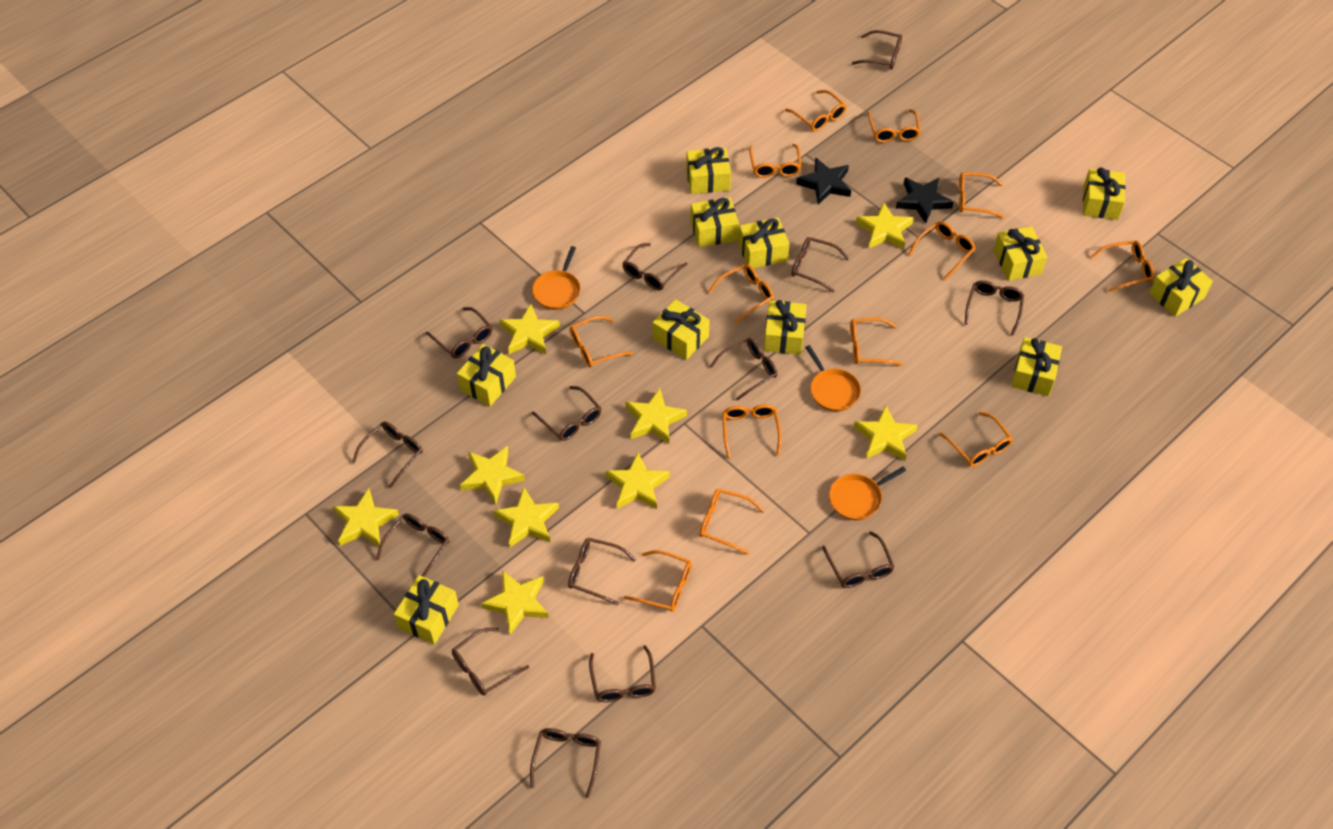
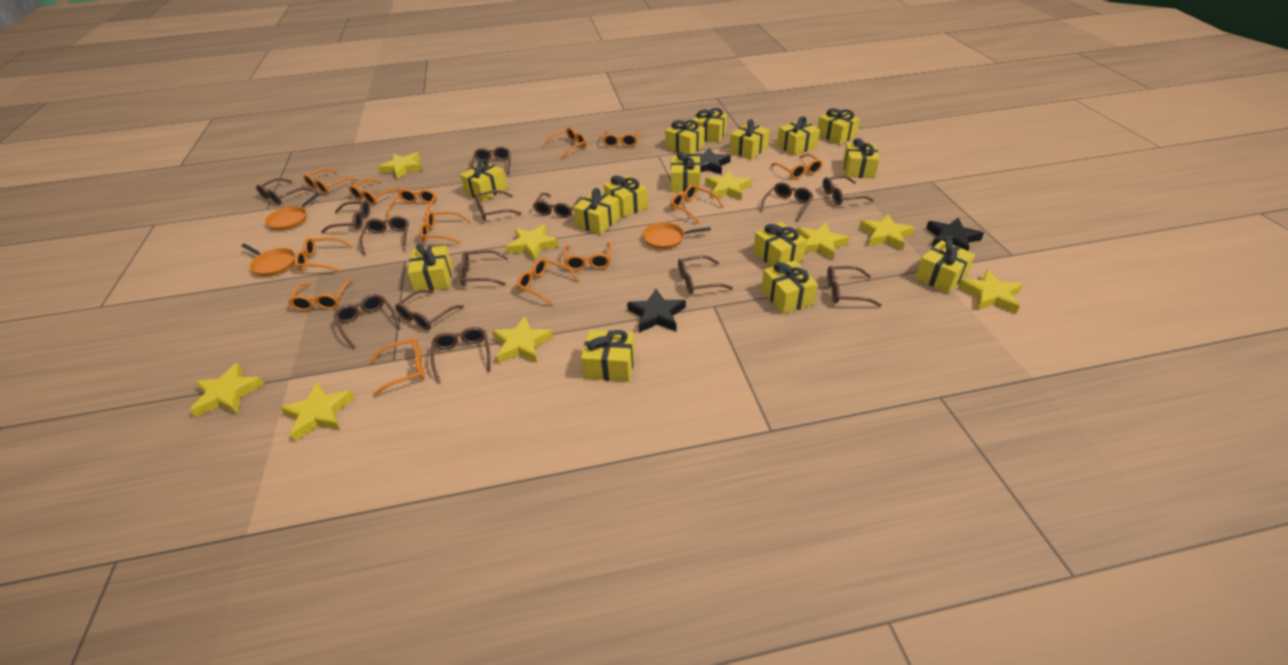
black star: [796,157,851,205] [896,178,953,223] = 2 -> [627,289,686,333] [687,148,731,175] [926,217,984,251] = 3
yellow gift: [394,575,459,645] [457,344,516,406] [652,299,710,360] [686,147,731,194] [690,197,739,247] [738,218,789,268] [764,300,806,355] [993,226,1047,281] [1011,337,1062,396] [1083,167,1126,220] [1149,258,1213,317] = 11 -> [407,244,453,292] [460,159,507,202] [573,188,620,235] [581,330,635,382] [604,175,648,218] [665,120,705,155] [671,152,701,192] [692,108,727,143] [729,119,770,159] [753,222,807,267] [761,260,818,314] [777,116,820,156] [818,108,860,145] [843,138,880,178] [915,239,975,293] = 15

